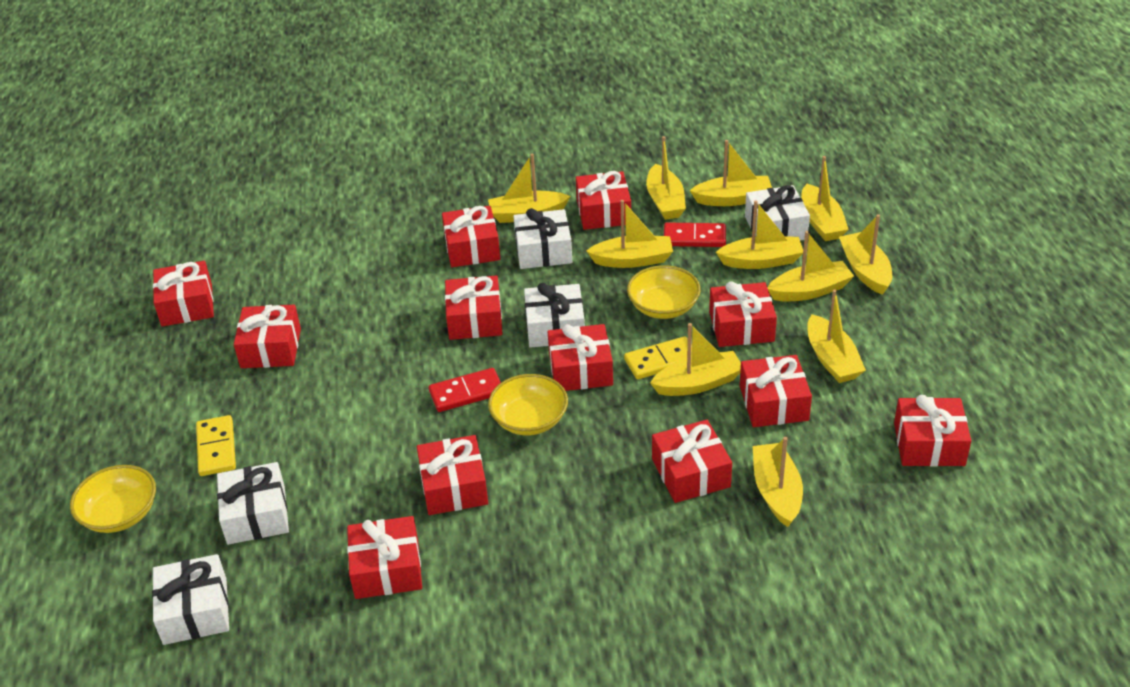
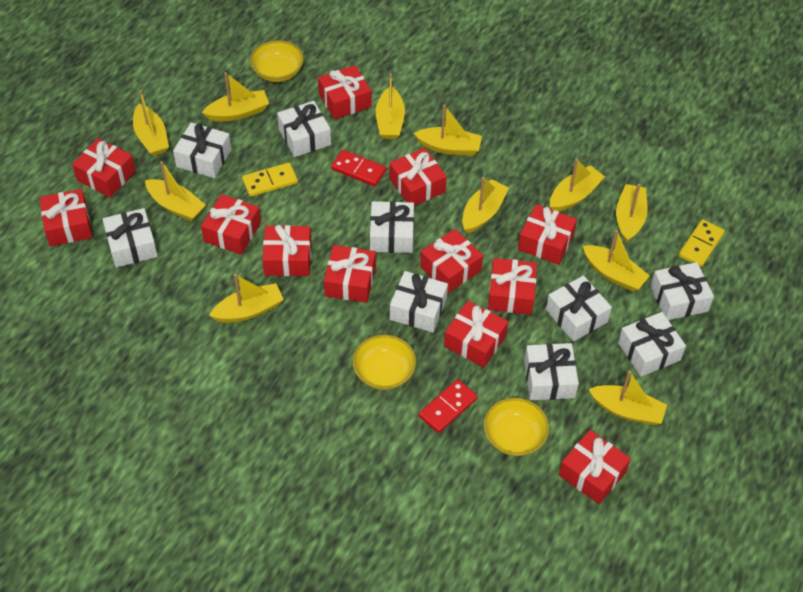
white gift: [152,554,229,645] [217,462,289,545] [513,208,572,269] [524,283,585,348] [745,185,810,240] = 5 -> [102,208,158,268] [173,123,231,178] [277,101,331,157] [370,201,414,253] [390,271,448,333] [524,343,579,400] [546,275,612,342] [618,312,686,377] [650,262,714,320] = 9

